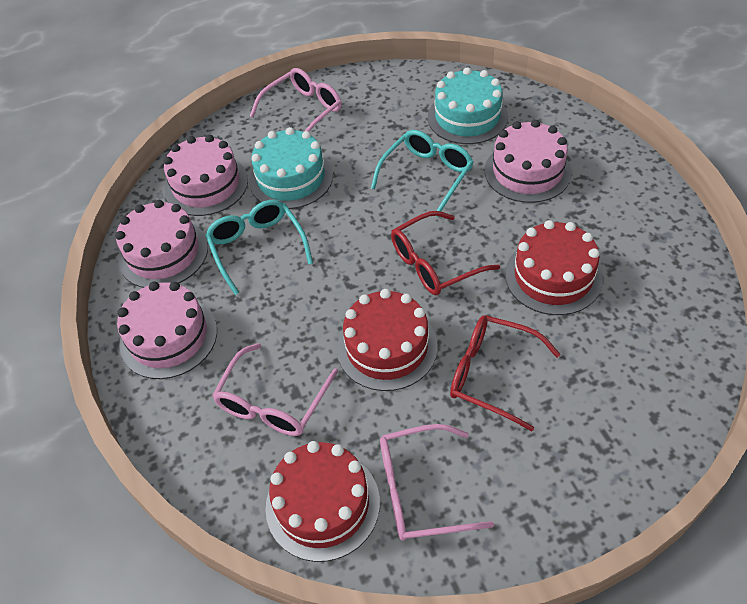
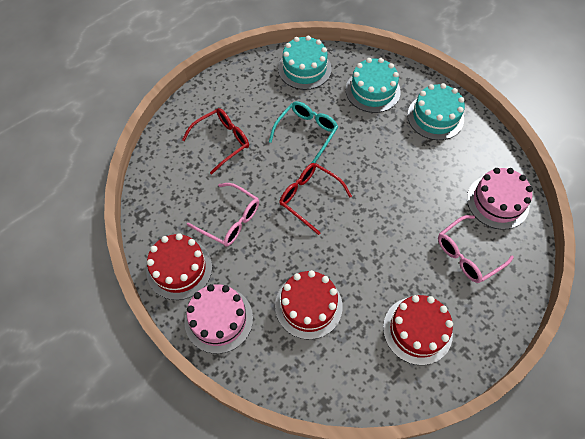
pink cake: [115,200,208,288] [117,281,217,379] [163,135,248,216] [485,120,572,203] = 4 -> [184,284,253,354] [467,168,533,230] = 2
pink glasses: [212,343,338,436] [250,68,342,132] [380,424,494,541] = 3 -> [187,183,259,247] [438,215,514,283] = 2
turquoise cake: [249,127,333,209] [428,67,508,144] = 2 -> [278,35,332,90] [346,58,401,113] [407,83,465,140] = 3
turquoise glasses: [205,200,313,295] [371,130,474,217] = 2 -> [269,101,338,163] = 1

